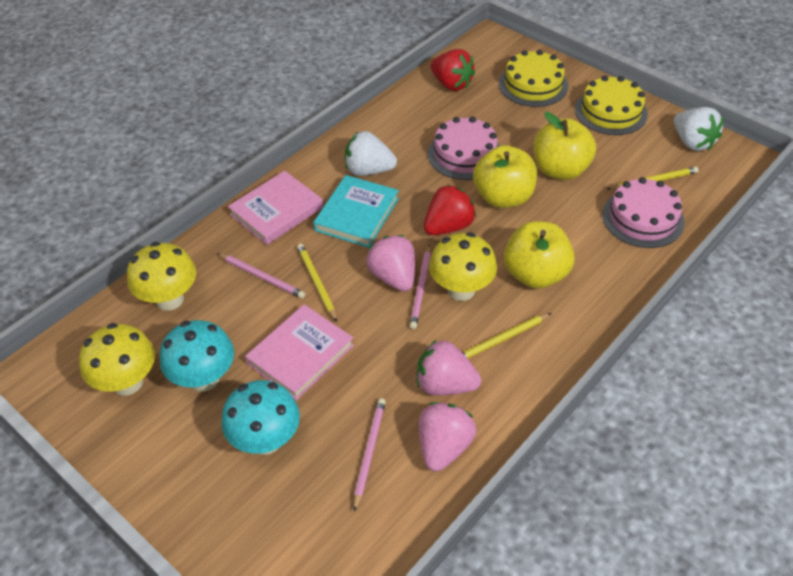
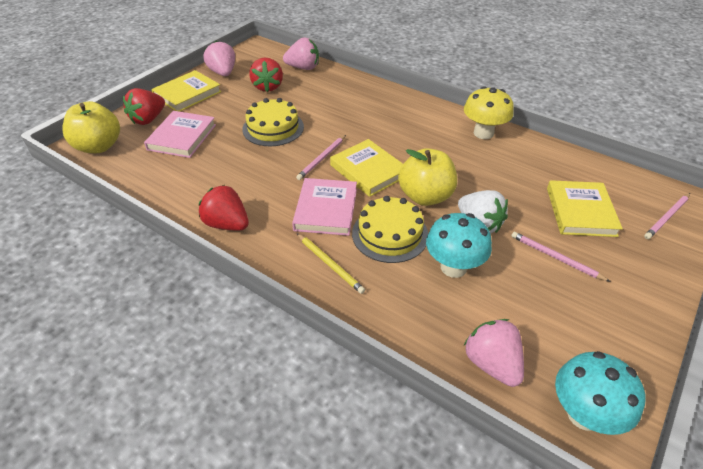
pink cake: [428,117,500,180] [602,177,685,248] = 2 -> none = 0
red strawberry: [424,184,476,235] [430,49,475,91] = 2 -> [123,88,165,125] [199,185,249,231] [249,57,283,92] = 3
turquoise book: [313,175,399,248] = 1 -> none = 0
white strawberry: [345,131,397,176] [674,107,723,151] = 2 -> [458,190,508,233] = 1
yellow apple: [473,145,537,208] [504,221,575,289] [533,112,596,180] = 3 -> [62,101,120,153] [398,148,457,206] = 2
yellow book: none = 0 -> [151,70,222,112] [330,139,403,197] [547,180,623,237] = 3
yellow mushroom: [79,323,155,396] [127,242,196,311] [429,232,497,301] = 3 -> [464,86,514,139] = 1
yellow pencil: [297,244,337,322] [462,313,551,359] [607,167,699,190] = 3 -> [297,233,365,294] = 1

